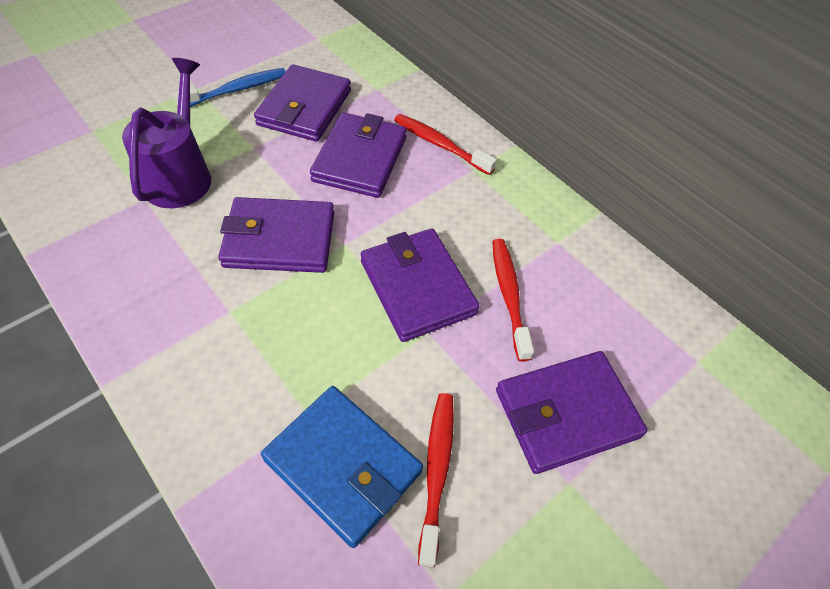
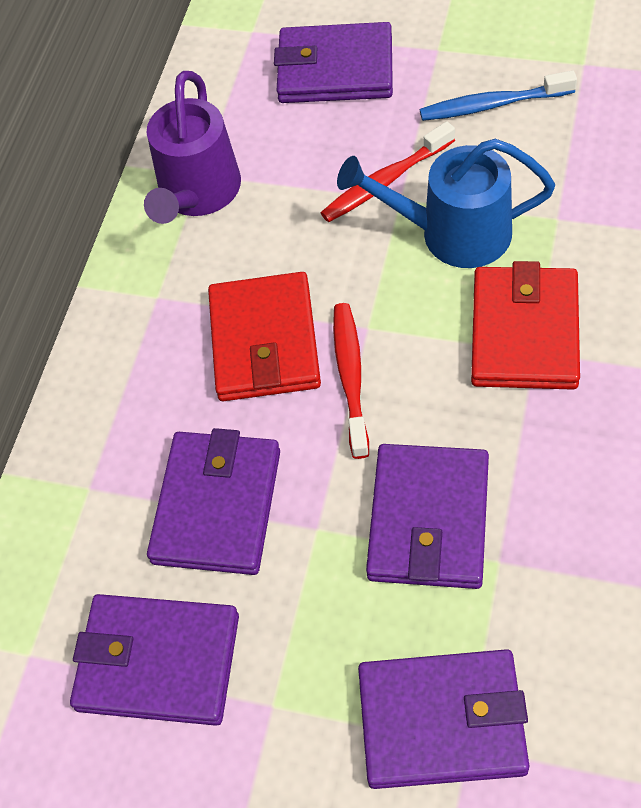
blue wallet: [261,386,423,548] = 1 -> none = 0
blue watering can: none = 0 -> [337,139,555,268] = 1
red toothbrush: [394,114,497,175] [418,393,454,567] [492,239,534,361] = 3 -> [321,121,455,222] [333,303,369,459] = 2
red wallet: none = 0 -> [208,272,321,401] [471,261,580,390] = 2

